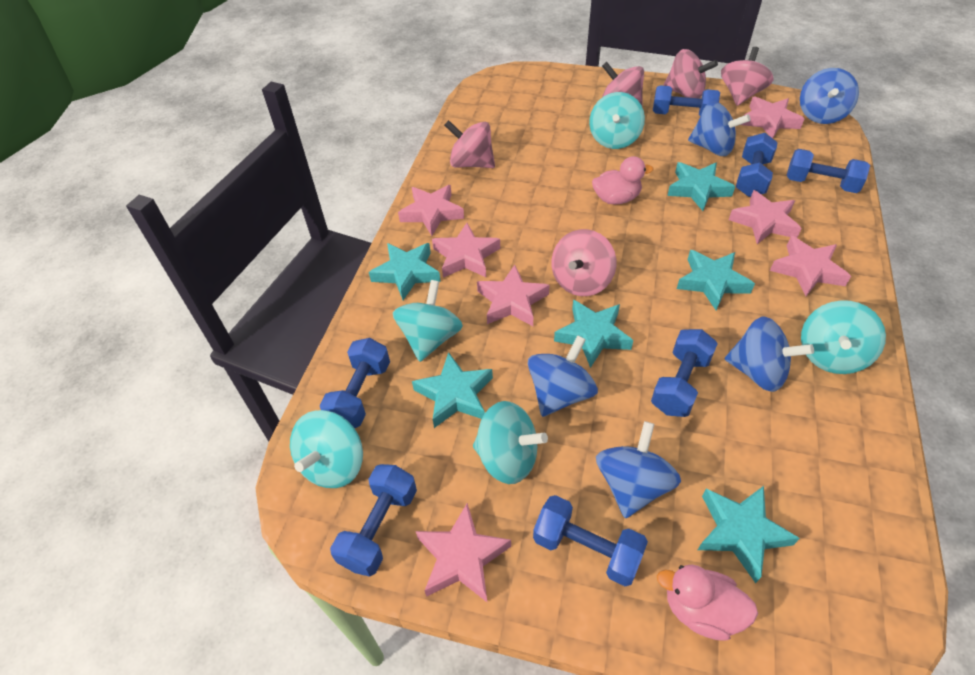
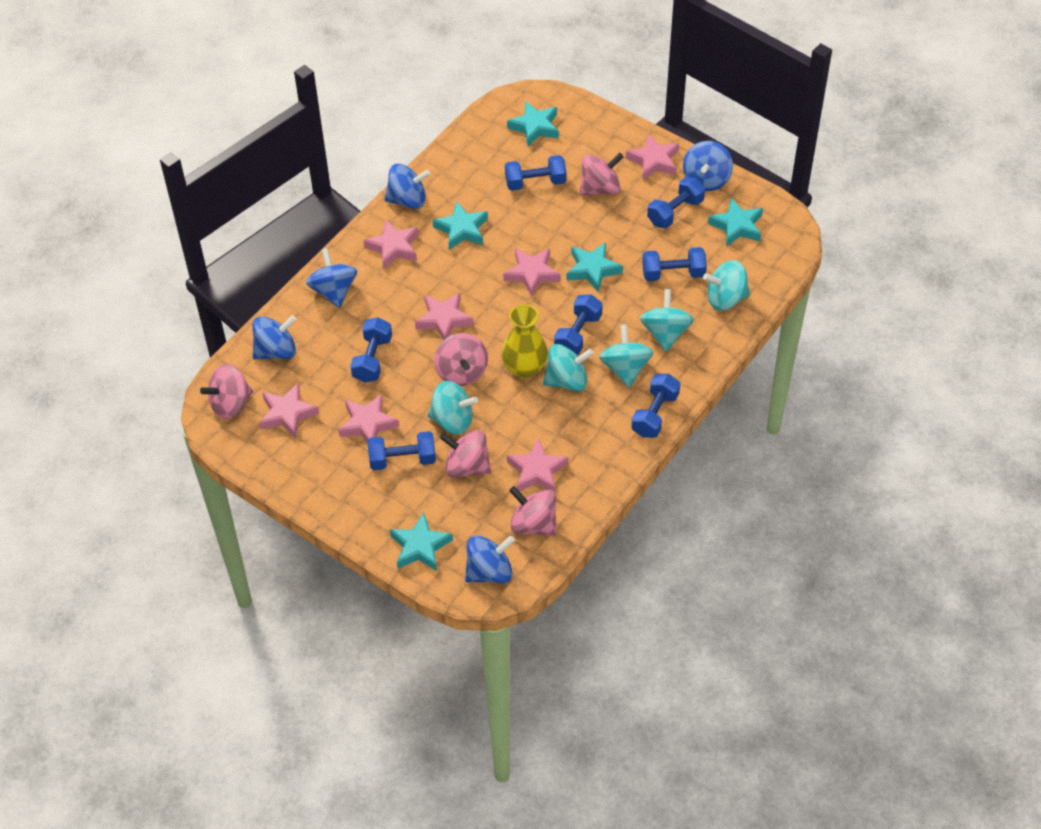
pink duck: [592,156,653,205] [657,564,758,641] = 2 -> none = 0
turquoise star: [369,243,441,300] [412,352,493,428] [554,300,633,368] [667,162,735,211] [677,250,755,310] [698,486,800,583] = 6 -> [390,512,453,571] [433,202,488,250] [507,101,559,146] [567,243,623,292] [708,198,763,247] = 5
yellow vase: none = 0 -> [501,304,548,379] = 1

